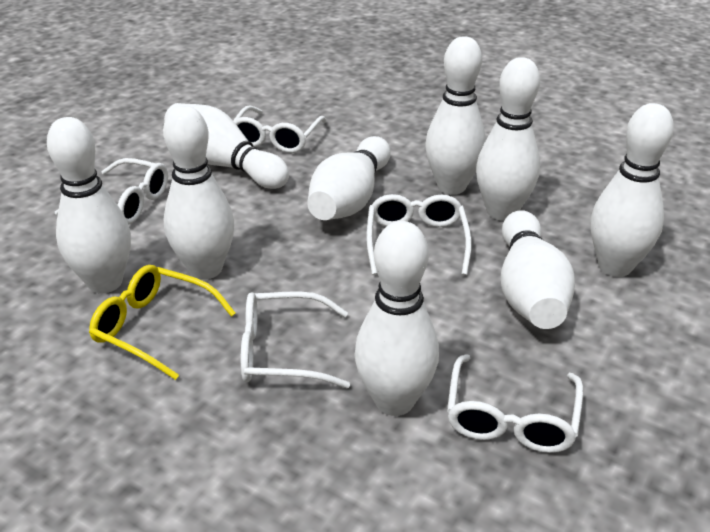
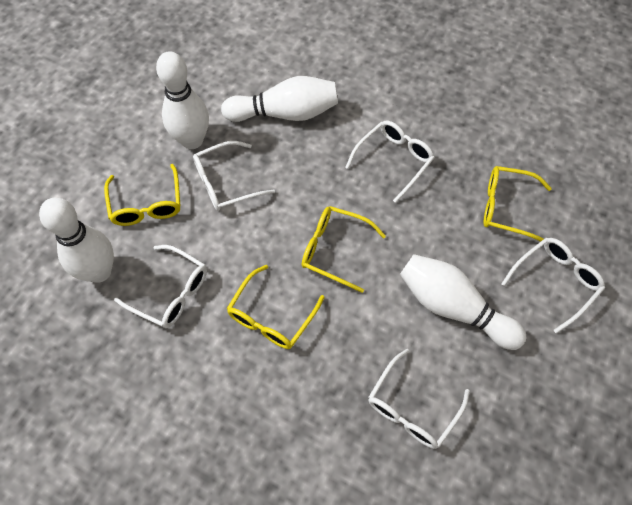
white bowling pin: [47,117,131,293] [163,105,234,280] [164,103,289,189] [307,136,391,220] [355,221,439,416] [425,36,486,194] [476,57,540,221] [501,210,575,329] [591,103,674,277] = 9 -> [39,198,114,283] [156,51,209,149] [221,76,338,122] [400,254,527,350] = 4
yellow glasses: [89,265,236,380] = 1 -> [104,164,180,226] [227,265,325,349] [302,206,386,293] [484,166,552,242] = 4

